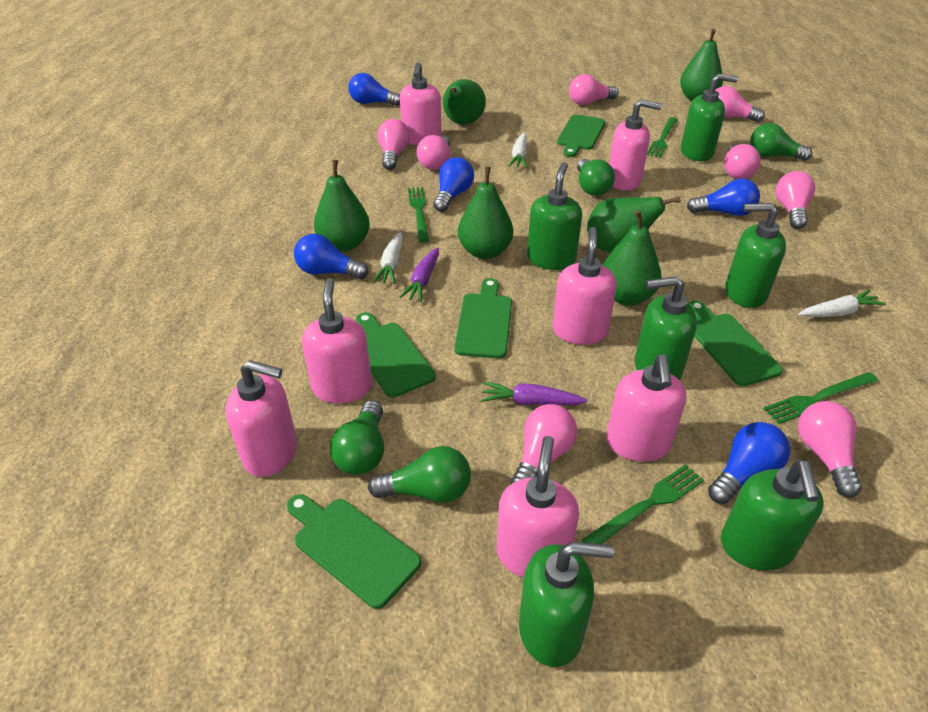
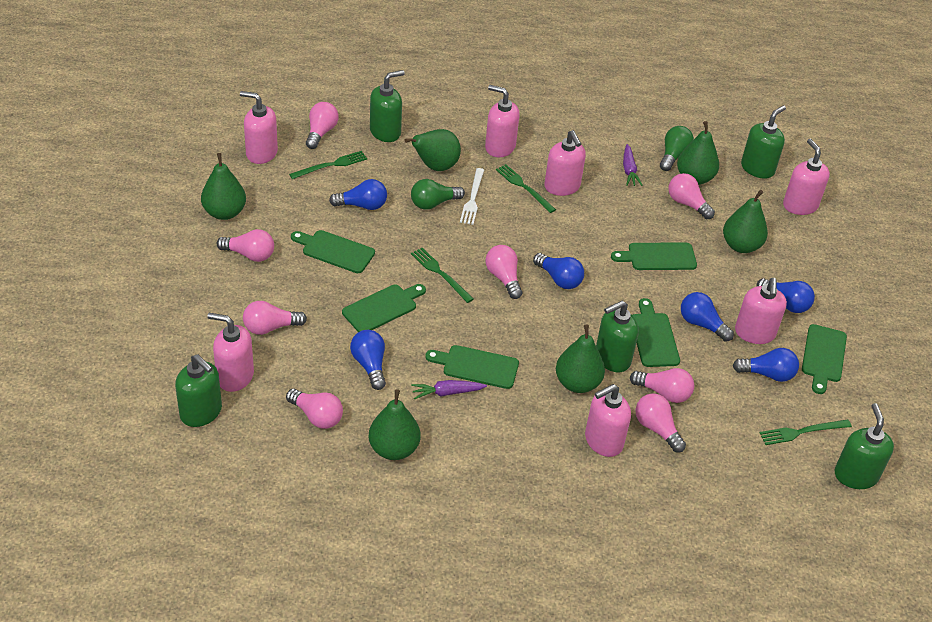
blue light bulb: [294,234,368,279] [348,73,400,106] [434,157,474,212] [687,178,760,216] [708,422,790,504] = 5 -> [329,179,387,210] [350,330,386,390] [533,253,584,289] [681,292,734,342] [733,348,799,382] [757,278,815,313] = 6
green cutting board: [287,494,421,609] [356,312,436,397] [454,278,512,359] [557,114,605,157] [689,301,783,386] = 5 -> [291,230,375,273] [342,284,426,332] [425,345,519,389] [611,243,697,270] [632,298,680,367] [802,324,847,394] = 6
green light bulb: [330,400,384,475] [368,446,471,503] [577,159,615,196] [750,123,812,161] = 4 -> [411,179,465,210] [660,126,694,171] = 2
green soap dispenser: [519,542,614,667] [527,162,582,270] [635,276,697,380] [681,73,738,161] [721,459,824,571] [725,203,786,308] = 6 -> [175,354,222,427] [370,70,405,142] [596,301,639,372] [741,105,786,179] [835,403,894,489] = 5
white carrot: [373,232,403,284] [509,133,527,168] [799,290,886,317] = 3 -> none = 0
white fork: none = 0 -> [460,168,484,225] = 1

